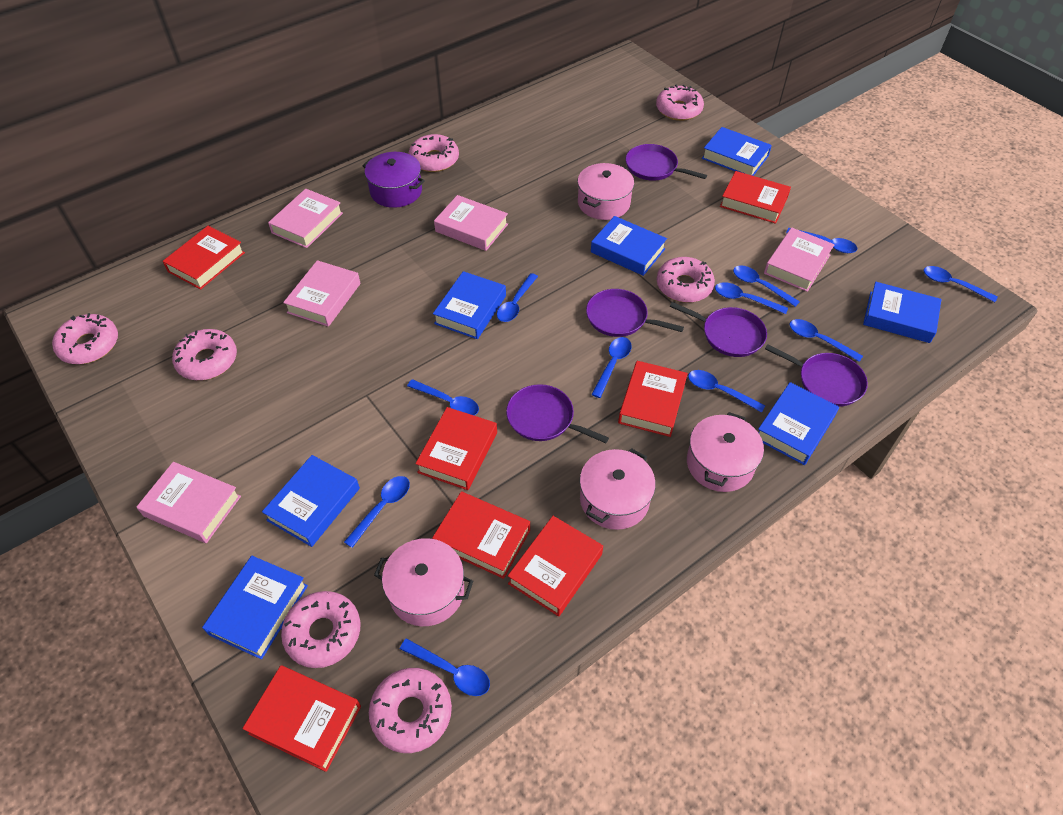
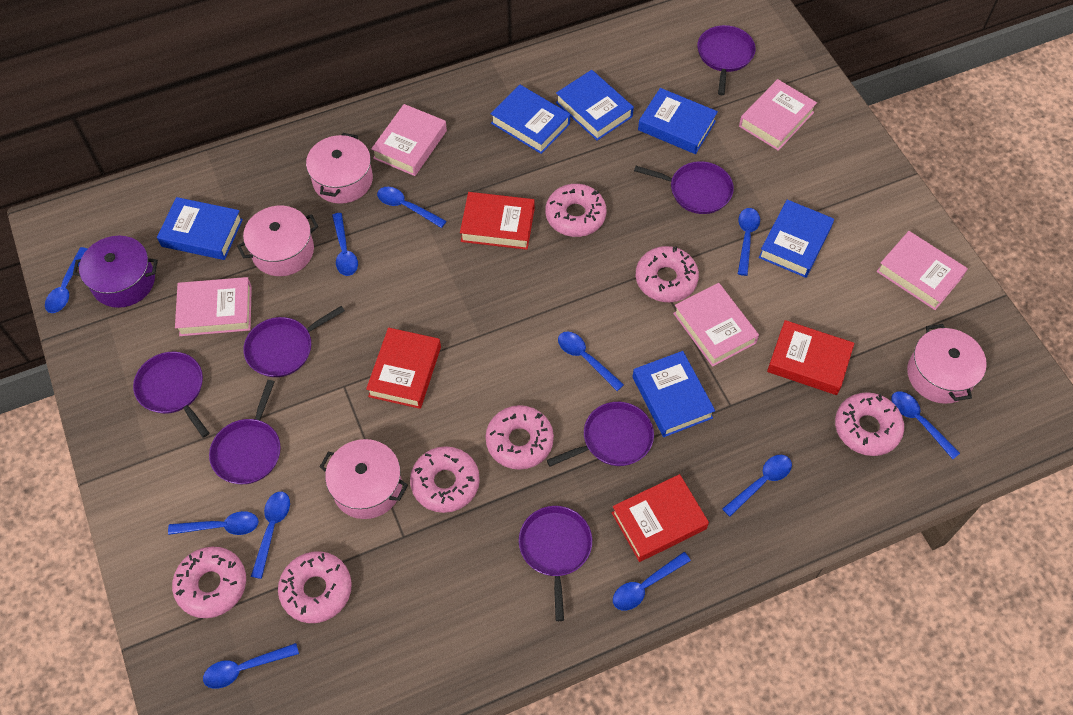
blue book: [202,556,308,659] [262,455,360,547] [433,271,506,339] [591,216,667,276] [702,127,772,176] [758,382,839,465] [863,282,942,343] = 7 -> [157,197,243,260] [490,85,570,154] [556,70,634,141] [633,351,715,437] [638,88,718,154] [758,200,834,278] = 6
purple pan: [506,384,609,443] [586,289,684,337] [626,144,707,181] [670,302,767,357] [765,344,868,407] = 5 -> [133,352,209,438] [209,380,281,484] [243,306,345,377] [519,506,592,621] [547,402,654,467] [634,161,734,214] [697,25,756,95] = 7
red book: [163,226,245,290] [242,665,361,772] [415,407,497,490] [432,491,530,579] [508,516,603,616] [618,361,688,437] [720,171,791,224] = 7 -> [366,328,441,409] [460,192,535,250] [612,474,709,562] [767,320,854,395] = 4

